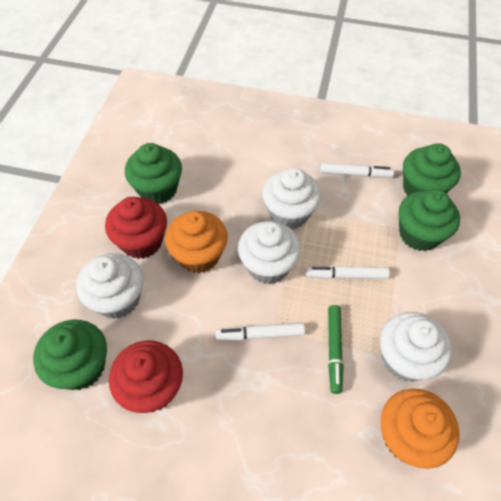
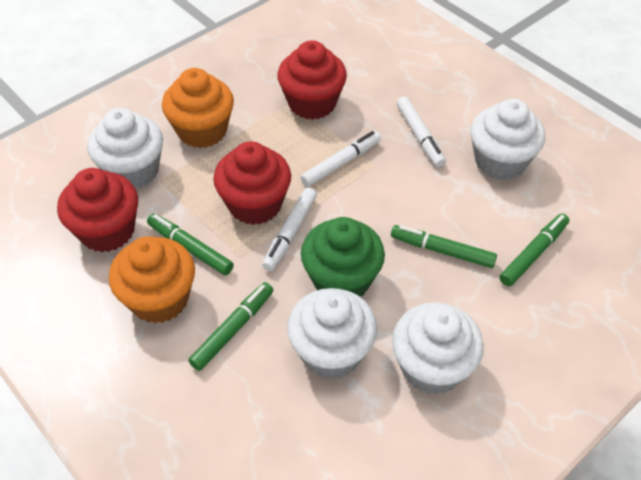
green cupcake: [33,320,107,390] [125,143,182,204] [399,189,460,251] [403,143,461,196] = 4 -> [301,217,385,297] = 1
green marker: [328,305,343,394] = 1 -> [147,214,234,275] [188,282,273,371] [391,225,497,268] [500,214,569,286] = 4
red cupcake: [105,197,167,259] [109,341,183,413] = 2 -> [57,168,138,252] [213,141,291,225] [277,40,347,120] = 3

